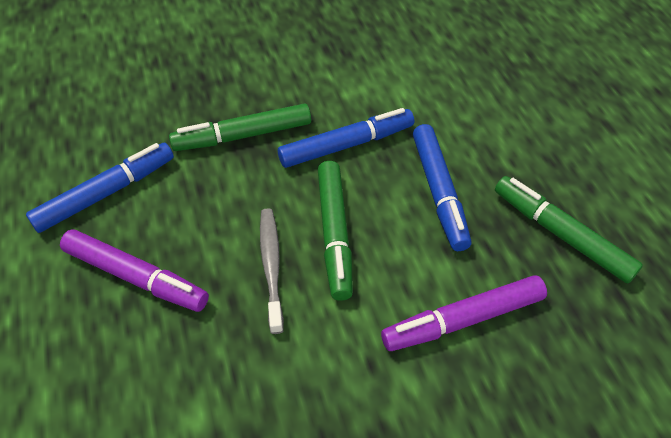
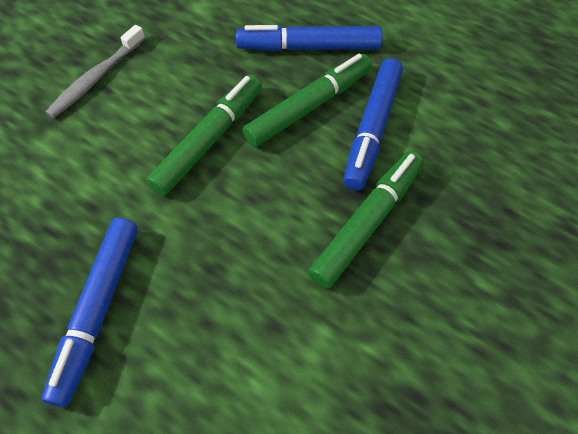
purple marker: [60,229,209,312] [381,275,547,351] = 2 -> none = 0

